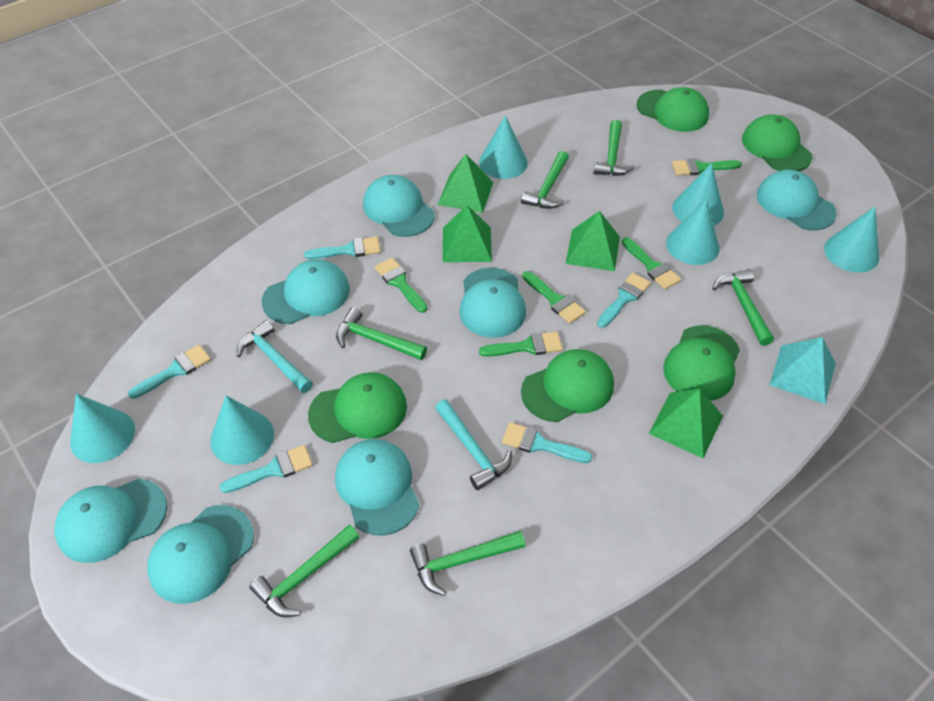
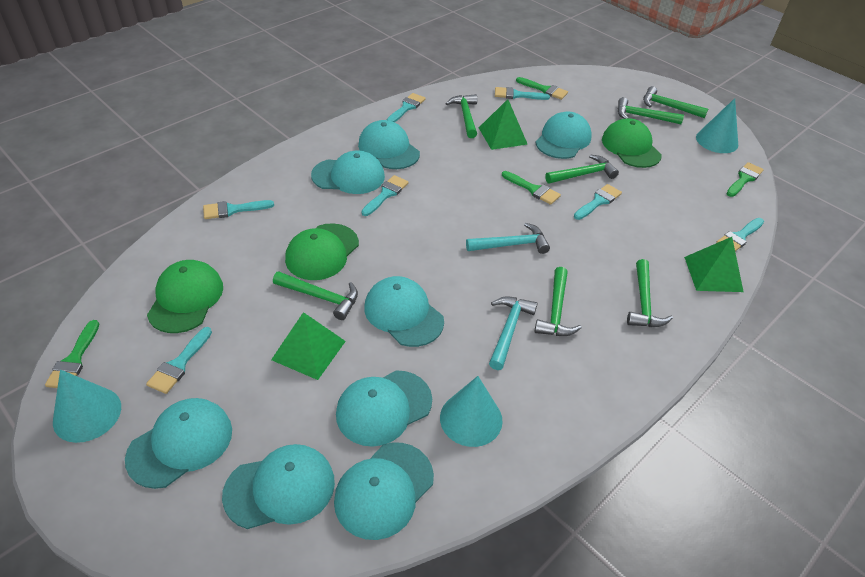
green brush: [375,258,427,313] [479,332,563,357] [522,271,586,324] [622,237,681,290] [672,158,742,176] = 5 -> [45,320,99,388] [502,171,561,205] [516,77,568,100] [727,162,764,197] = 4
green cap: [308,372,407,443] [521,349,614,422] [637,87,709,132] [663,325,740,401] [742,114,813,171] = 5 -> [147,260,223,333] [285,223,359,280] [602,118,662,168] = 3
green hammer: [249,525,359,618] [336,307,427,360] [410,531,526,596] [521,151,569,209] [593,120,634,176] [712,269,774,346] = 6 -> [273,271,358,320] [445,94,477,138] [534,267,582,336] [545,155,619,184] [617,97,684,124] [627,259,673,327] [643,86,708,118] = 7
green pyramid: [438,154,493,213] [443,205,492,262] [565,211,620,271] [649,389,723,458] = 4 -> [271,312,346,380] [479,99,528,150] [684,237,744,292] = 3
turquoise brush: [128,345,211,399] [219,445,313,493] [304,237,381,259] [502,422,592,463] [597,273,651,328] = 5 -> [146,327,212,394] [203,200,274,219] [361,175,409,216] [387,93,426,122] [495,87,550,100] [574,184,622,220] [716,218,764,251] = 7
turquoise cap: [55,479,167,563] [147,505,254,604] [262,259,350,324] [335,439,419,536] [363,175,435,237] [459,268,526,338] [757,169,837,230] = 7 -> [125,398,232,489] [222,444,335,529] [311,150,385,194] [334,442,434,540] [336,370,432,447] [358,120,420,169] [364,276,444,347] [535,111,592,159] = 8
turquoise cone: [70,394,135,463] [210,395,274,465] [479,116,528,179] [666,199,720,265] [672,163,724,225] [824,207,879,273] = 6 -> [53,370,121,443] [440,376,503,447] [696,98,738,153] = 3
turquoise pyramid: [770,337,836,404] = 1 -> none = 0

